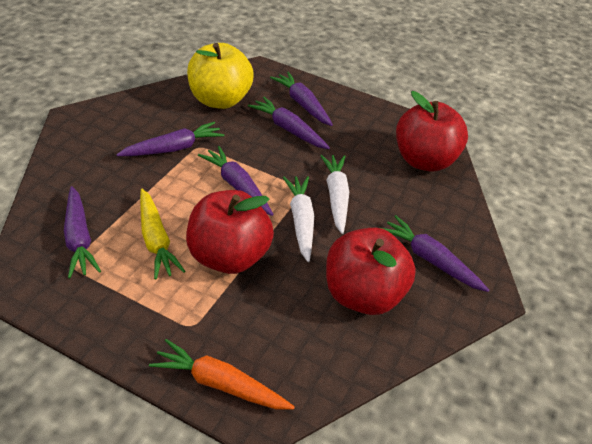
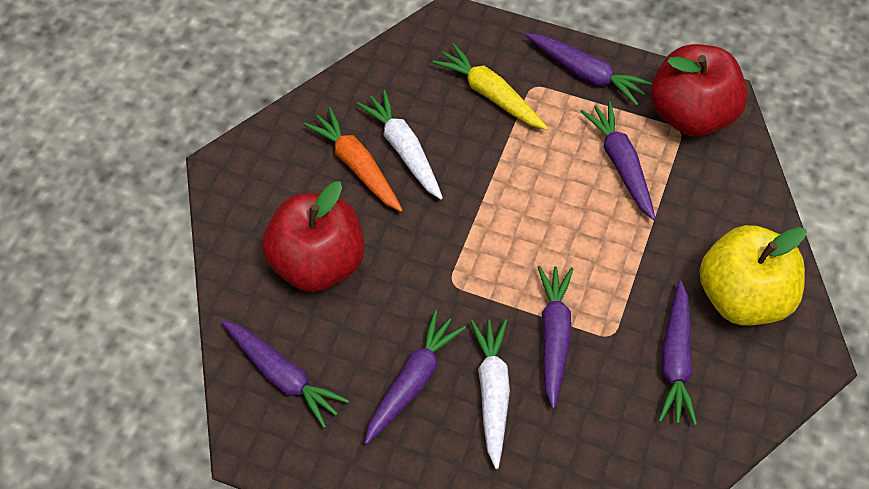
red apple: [186,190,274,274] [326,228,416,315] [396,91,468,172] = 3 -> [262,181,364,292] [651,44,748,137] = 2

